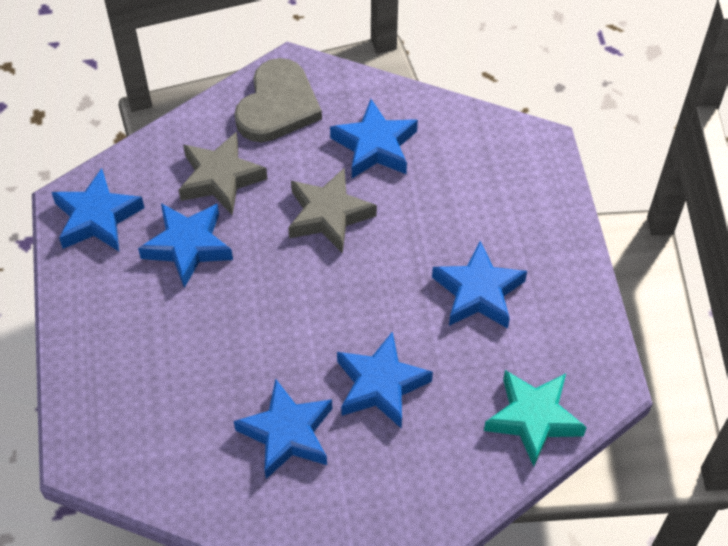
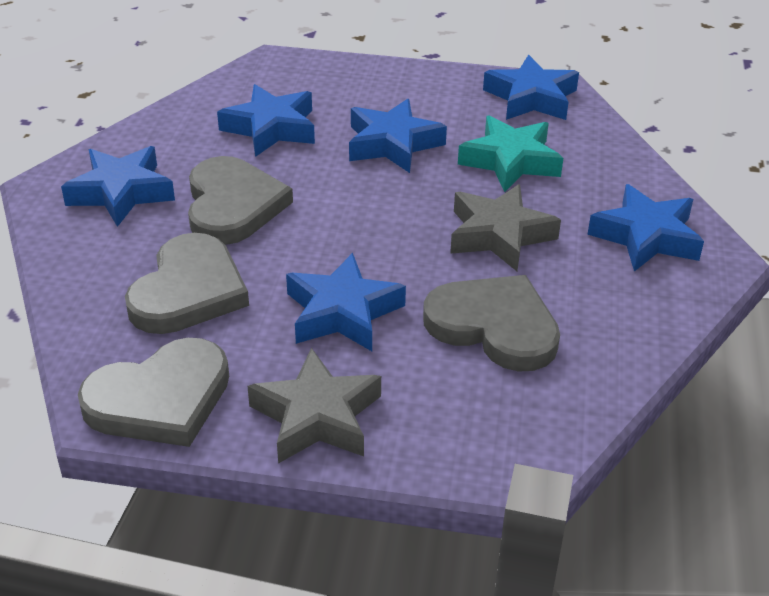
grey heart: [234,58,322,142] = 1 -> [78,338,229,447] [125,233,249,334] [188,156,293,245] [423,275,560,372] = 4

